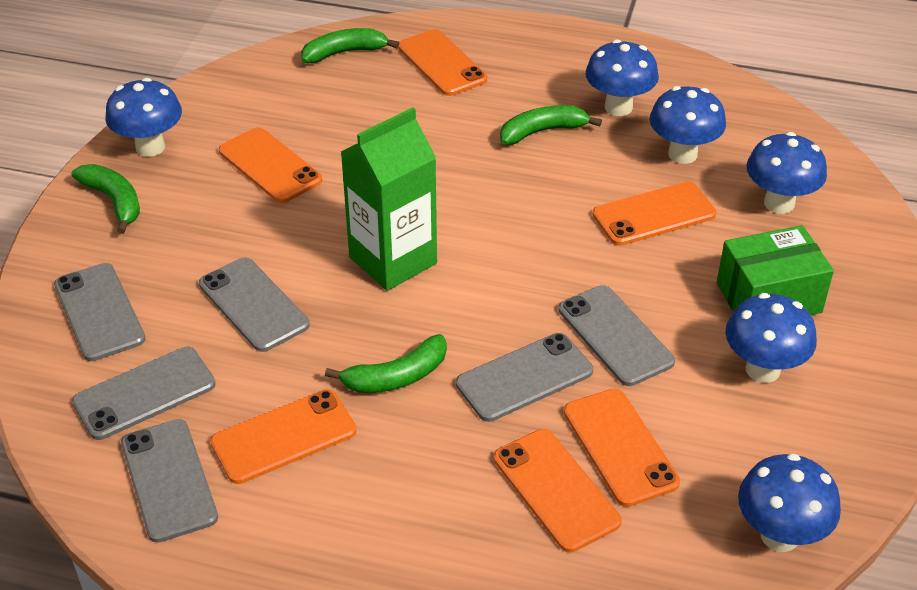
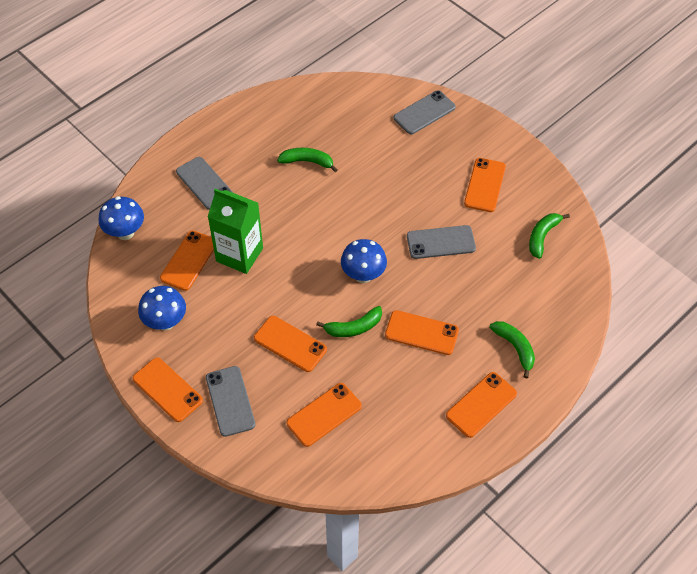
blue mushroom: [105,78,182,157] [585,39,659,116] [649,86,726,164] [725,293,817,383] [738,453,841,552] [747,132,827,214] = 6 -> [99,196,144,240] [138,286,186,331] [341,239,387,283] = 3
green box: [717,225,834,315] = 1 -> none = 0
grey phone: [54,263,146,361] [72,347,216,440] [121,419,218,543] [199,257,310,352] [456,333,593,422] [558,285,675,386] = 6 -> [176,157,233,210] [206,366,256,437] [394,90,456,134] [407,225,476,259] = 4
orange phone: [210,389,357,484] [219,127,322,203] [398,29,487,96] [494,429,622,552] [564,389,680,507] [593,182,716,246] = 6 -> [133,358,203,422] [160,230,214,291] [254,316,327,372] [286,383,362,447] [385,310,459,355] [446,372,517,438] [464,158,506,212] = 7

